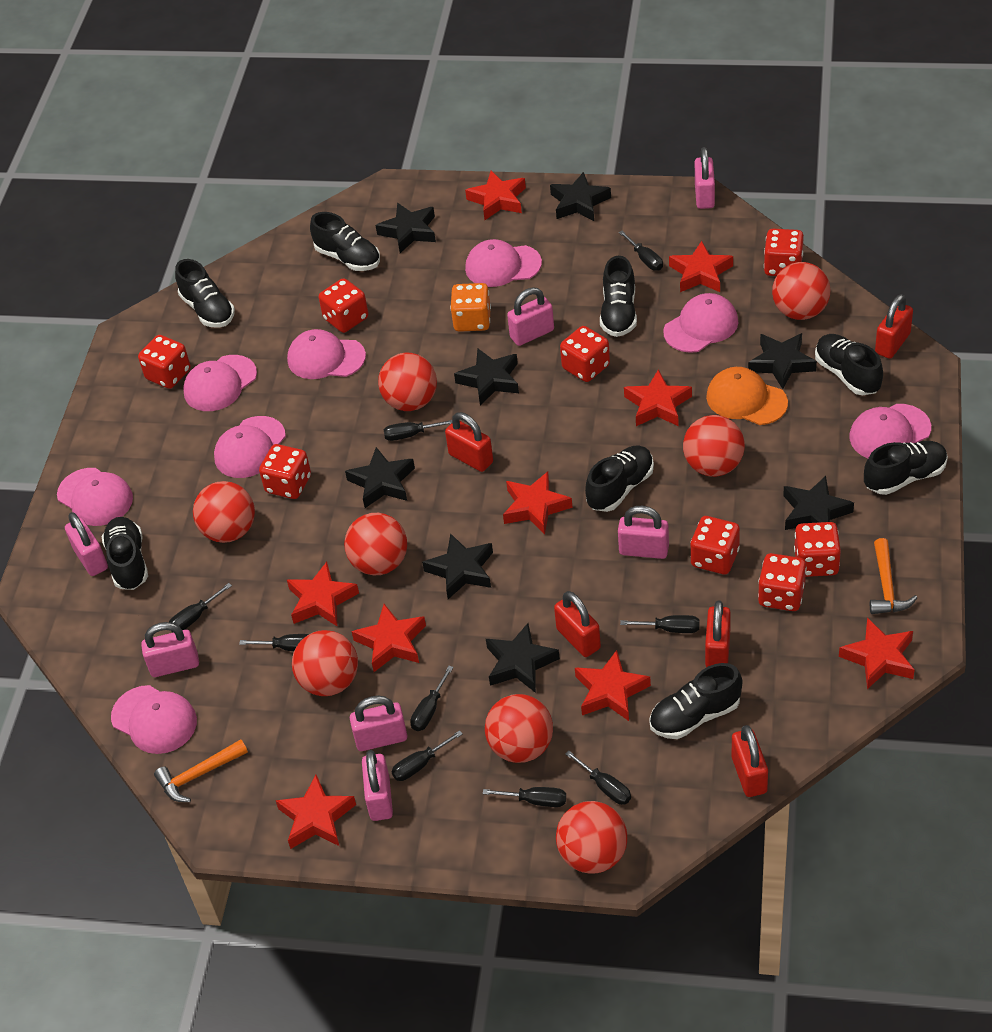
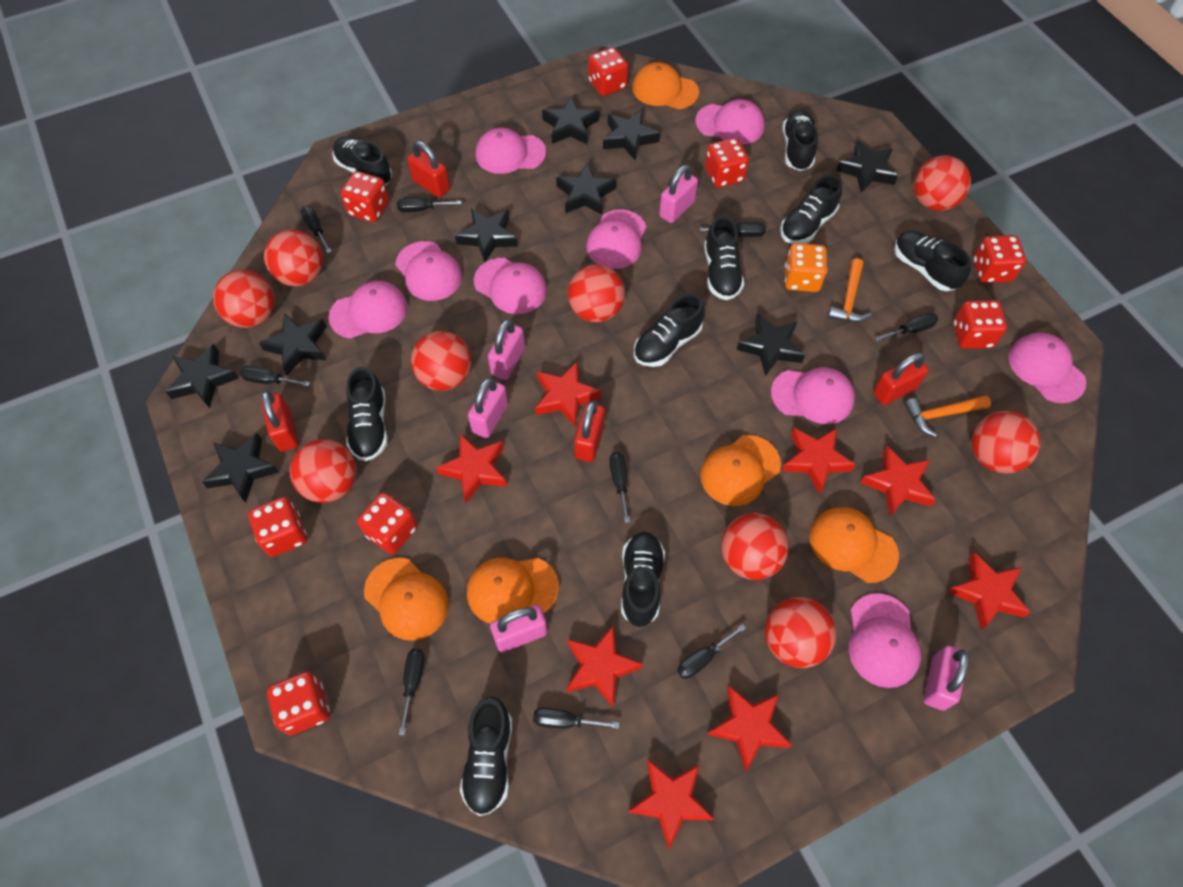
black shoe: [102,517,148,590] [175,259,235,328] [310,212,380,271] [585,445,654,512] [600,256,637,337] [649,663,743,739] [815,334,883,395] [864,441,948,495] = 8 -> [333,136,392,185] [346,367,388,461] [460,696,512,816] [621,532,665,627] [634,294,705,367] [704,216,744,300] [780,174,842,244] [782,110,818,171] [894,231,971,291] = 9
black star: [345,447,415,508] [376,203,436,253] [422,533,493,599] [454,349,519,405] [486,623,560,693] [550,172,611,221] [748,333,817,389] [783,476,854,530] = 8 -> [165,344,239,408] [202,433,279,503] [259,313,327,375] [455,208,518,263] [542,96,599,145] [556,163,616,215] [603,110,660,160] [737,313,805,376] [836,140,898,193] = 9
orange cap: [706,367,788,425] = 1 -> [364,558,449,641] [467,558,559,624] [632,62,699,109] [700,435,781,506] [810,507,899,583] = 5
pink cap: [57,468,133,526] [111,685,197,754] [183,355,257,411] [214,416,286,478] [287,329,366,379] [465,239,542,287] [663,293,738,353] [849,404,931,458] = 8 -> [328,281,408,339] [395,241,462,301] [474,258,547,314] [475,127,546,174] [586,209,647,269] [695,99,765,145] [771,367,855,424] [849,593,921,688] [1008,333,1086,403] = 9
pink padlock: [65,512,108,576] [141,622,199,677] [350,695,407,751] [362,750,393,821] [507,287,554,346] [618,506,669,559] [695,147,715,209] = 7 -> [468,378,508,438] [488,319,525,380] [490,605,547,653] [659,165,698,223] [924,646,969,711] = 5
red ball: [193,481,255,543] [292,630,358,696] [344,513,407,575] [378,353,437,411] [485,694,553,763] [556,801,627,874] [683,415,745,477] [772,262,831,320] = 8 -> [213,270,275,328] [264,229,323,287] [290,439,356,503] [411,331,471,391] [568,264,625,323] [721,513,789,580] [765,597,836,668] [914,155,971,211] [972,411,1041,474] = 9
red padlock: [445,412,493,472] [554,591,601,657] [705,601,731,667] [732,725,768,797] [875,294,913,359] = 5 -> [261,391,298,452] [407,141,450,198] [574,401,605,462] [873,353,929,405] = 4
red star: [276,775,356,849] [287,562,359,627] [351,604,426,672] [465,171,526,220] [503,471,573,535] [575,650,651,721] [624,369,692,426] [669,241,733,292] [839,618,915,689] = 9 -> [436,434,507,503] [535,362,601,427] [566,625,643,708] [628,760,715,850] [707,686,792,772] [782,428,856,494] [860,446,936,516] [947,552,1031,630] = 8

